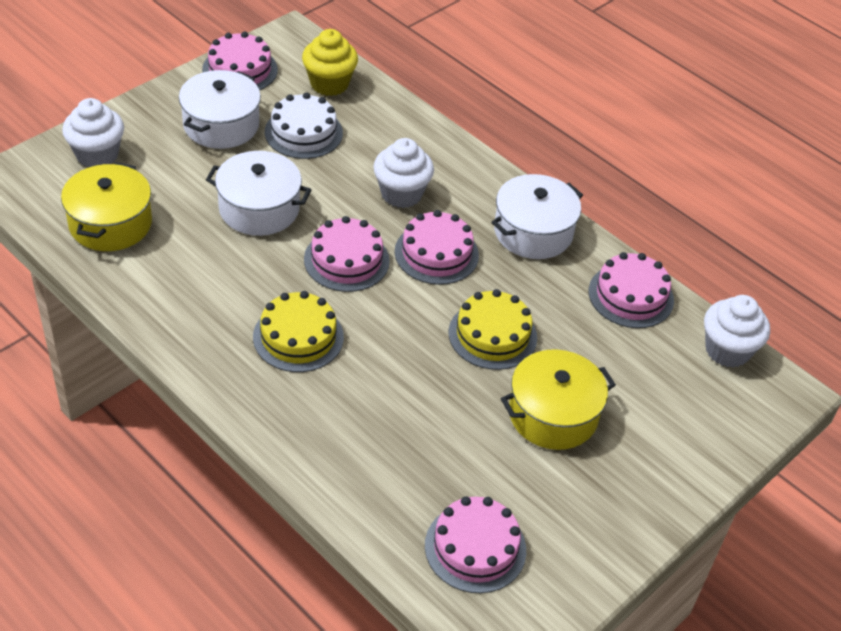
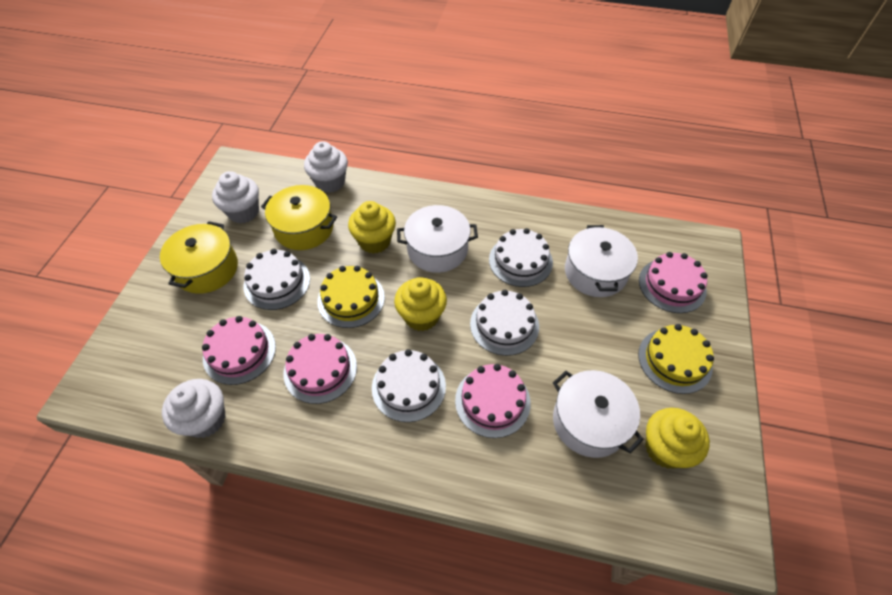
pink cake: [202,32,278,90] [304,216,390,292] [395,210,479,285] [425,496,526,593] [589,252,674,328] = 5 -> [202,316,276,385] [284,334,357,404] [455,364,531,438] [639,252,708,313] = 4
white cake: [265,92,343,159] = 1 -> [244,249,310,310] [372,349,446,422] [470,290,539,356] [489,228,553,287] = 4
yellow cupcake: [302,29,358,96] = 1 -> [348,201,396,254] [394,277,447,331] [645,408,710,469] = 3

